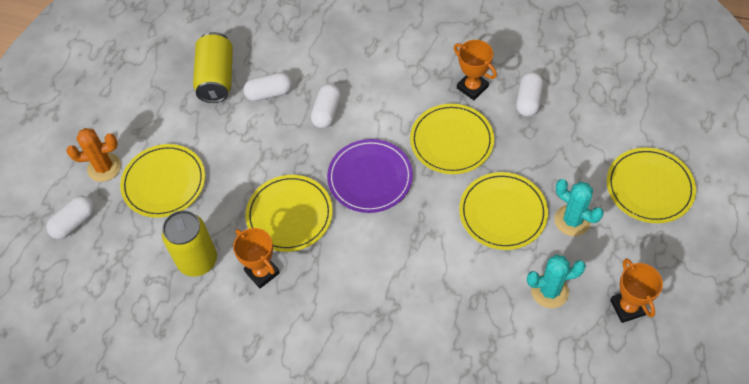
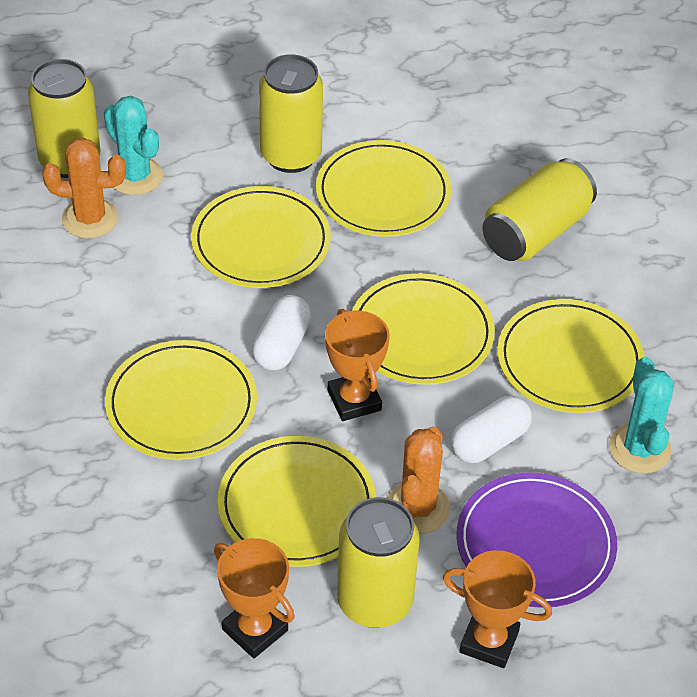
orange cactus: [67,128,121,182] = 1 -> [42,138,126,238] [388,427,450,534] = 2
white capsule: [46,195,95,239] [243,72,292,101] [311,84,341,129] [516,72,543,117] = 4 -> [252,295,312,370] [451,396,532,463] = 2
yellow can: [162,210,217,277] [193,32,233,103] = 2 -> [28,59,100,178] [259,54,323,173] [337,497,420,628] [482,158,597,261] = 4
yellow plate: [120,144,205,218] [245,175,333,252] [410,104,494,174] [459,172,548,250] [607,148,696,223] = 5 -> [105,340,257,460] [191,186,331,288] [217,436,376,567] [316,140,451,237] [352,273,495,385] [497,299,645,413] = 6

